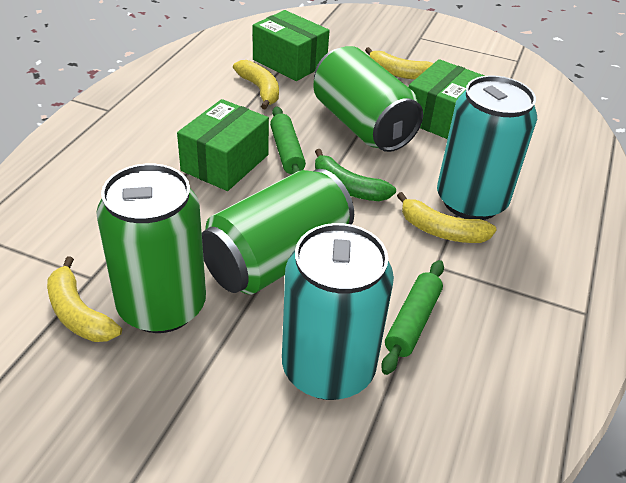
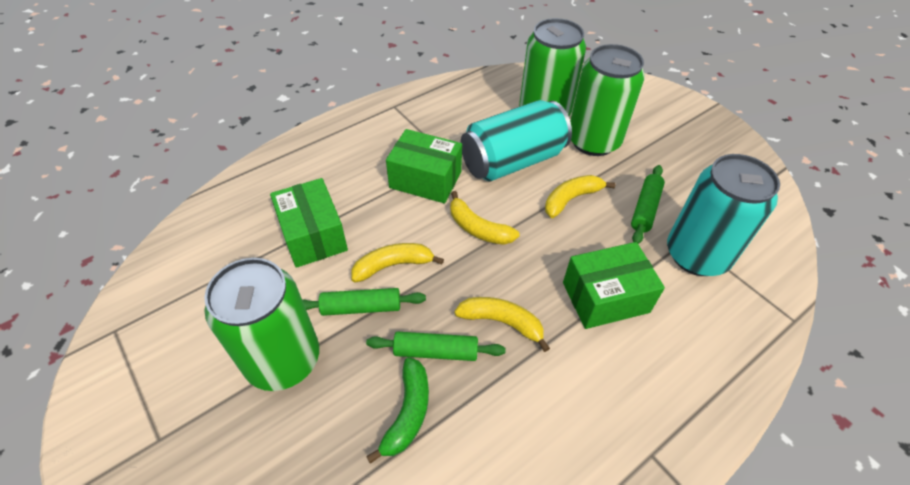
green rolling pin: [270,106,306,174] [381,260,444,375] = 2 -> [302,288,426,316] [366,332,506,361] [631,165,665,244] = 3

